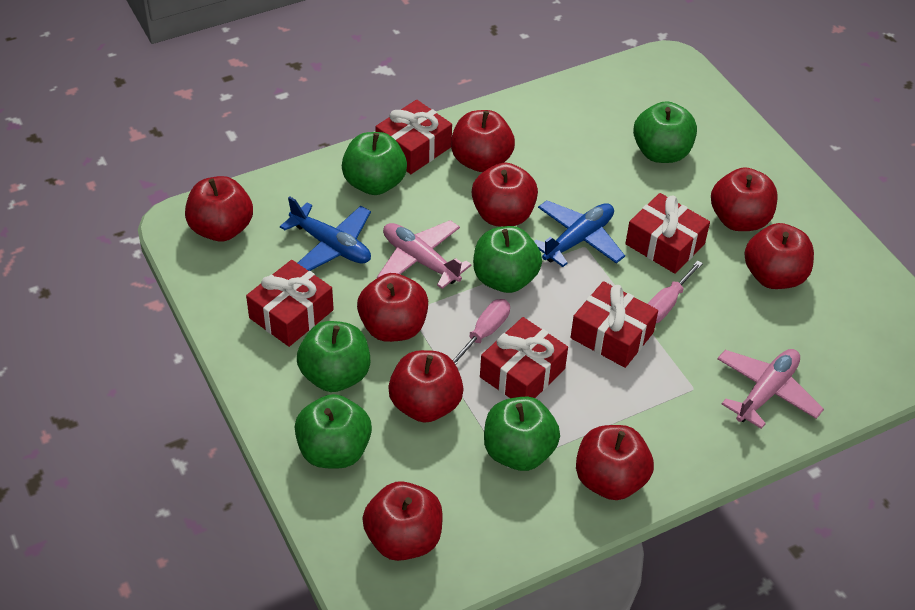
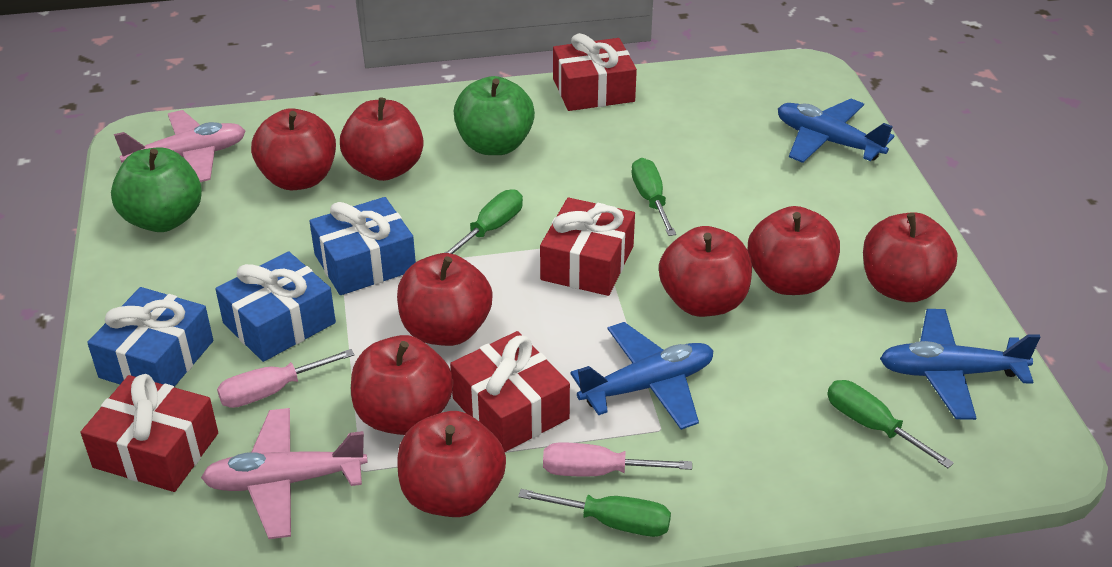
blue gift: none = 0 -> [87,287,213,387] [215,251,336,362] [310,197,416,295] = 3
blue plane: [280,196,371,271] [534,200,625,267] = 2 -> [570,322,713,430] [778,99,894,163] [880,309,1041,420] = 3
green apple: [295,394,372,468] [297,321,370,392] [342,132,407,195] [473,226,542,293] [484,397,560,471] [633,101,697,163] = 6 -> [111,147,202,232] [454,76,535,155] = 2
green screwdriver: none = 0 -> [445,189,523,254] [518,489,671,537] [631,158,676,236] [827,380,954,468] = 4
red apple: [185,176,253,242] [357,273,428,342] [362,481,443,561] [388,350,464,423] [451,110,515,172] [472,163,538,227] [576,425,654,500] [711,167,778,231] [744,223,814,289] = 9 -> [251,108,336,190] [340,97,424,181] [351,335,453,435] [397,253,493,346] [398,411,506,517] [659,226,752,317] [748,206,840,295] [863,212,958,302] = 8
red gift: [246,260,334,347] [375,100,452,174] [480,317,568,398] [571,281,658,368] [625,193,710,274] = 5 -> [81,374,218,492] [450,331,570,452] [540,198,635,296] [553,33,637,111] = 4

